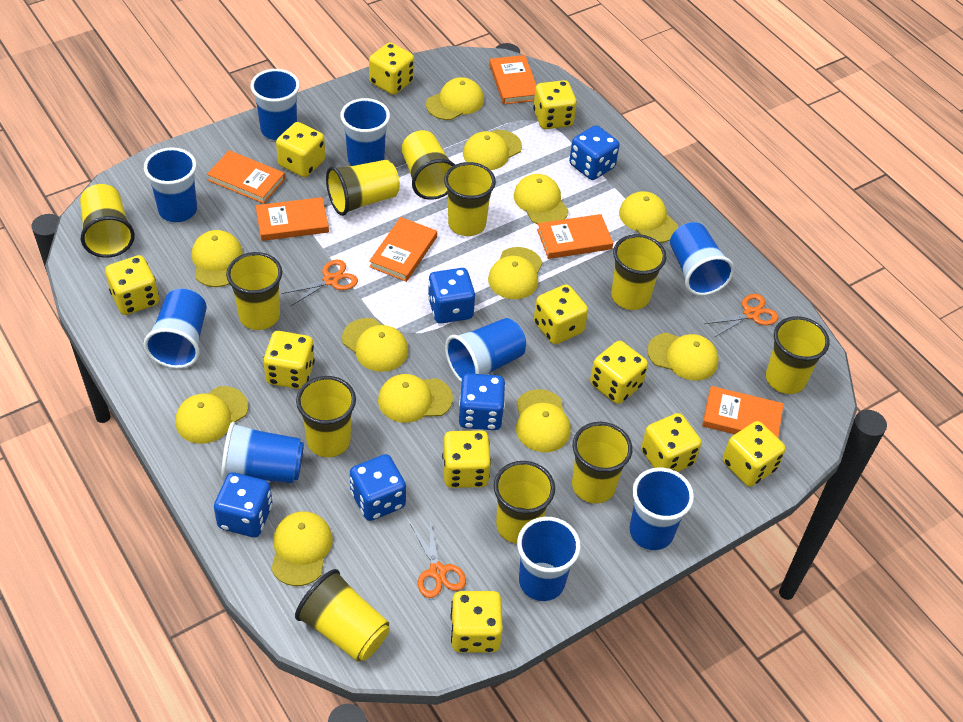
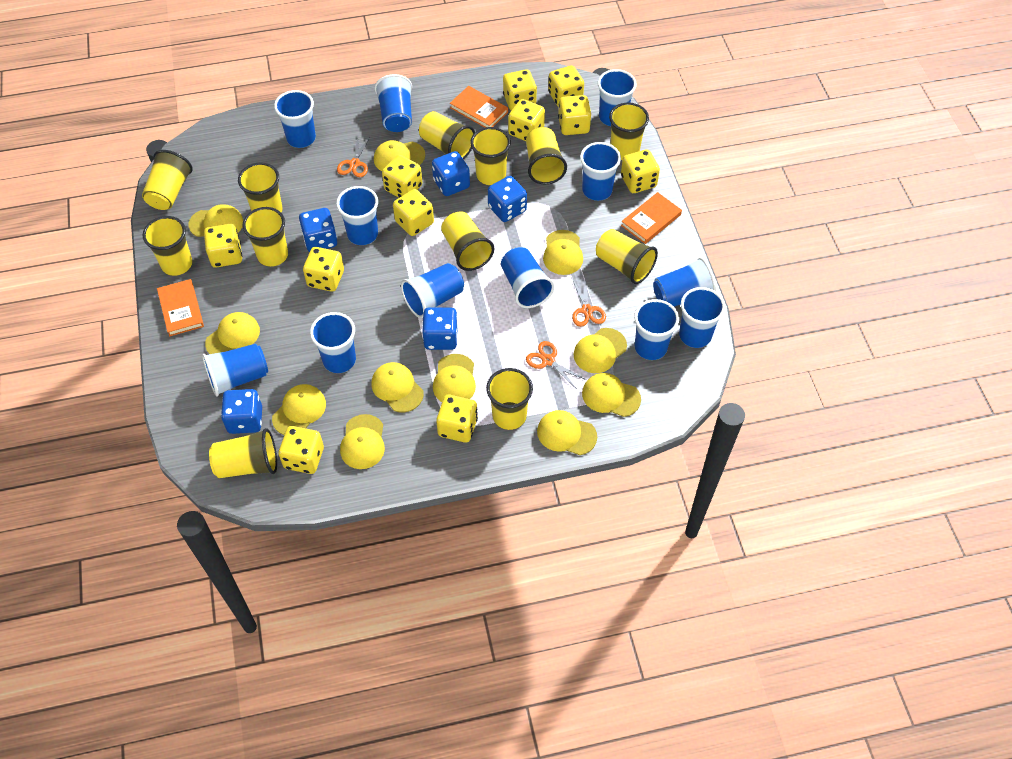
blue cup: [144,147,197,222] [144,289,207,368] [221,422,304,483] [250,69,300,140] [340,98,390,166] [445,318,526,382] [517,517,581,601] [629,467,694,550] [670,222,734,296] = 9 -> [202,344,268,397] [274,90,316,148] [310,312,356,373] [336,186,378,245] [375,74,412,132] [401,263,464,318] [501,247,554,308] [580,142,621,201] [598,69,637,126] [634,299,679,360] [653,257,717,307] [679,287,725,348] = 12
orange book: [207,150,285,204] [256,197,329,241] [369,217,437,282] [489,55,536,104] [537,214,613,259] [702,386,784,438] = 6 -> [157,279,204,336] [450,86,508,128] [621,192,682,244] = 3
yellow cap: [175,386,248,444] [192,230,243,287] [271,511,333,586] [342,318,408,372] [378,374,453,423] [426,77,484,120] [463,130,522,170] [488,247,542,299] [514,174,569,224] [516,389,571,452] [619,191,678,243] [647,333,719,380] = 12 -> [189,204,243,237] [205,312,260,354] [272,384,326,435] [340,414,385,469] [371,362,424,412] [374,140,425,171] [433,354,476,402] [537,410,597,455] [543,230,583,275] [573,328,627,373] [582,373,641,417] = 11
yellow cup: [80,184,135,258] [226,252,282,330] [295,569,390,662] [296,376,356,457] [326,160,400,216] [401,130,455,200] [444,162,496,236] [494,461,555,544] [572,422,632,503] [611,234,667,310] [766,316,830,394] = 11 -> [142,150,193,210] [143,216,192,276] [209,428,277,478] [238,162,283,213] [242,207,288,267] [419,111,475,159] [441,211,494,271] [470,127,511,185] [486,368,533,430] [526,127,567,184] [596,229,658,284] [609,102,649,160] = 12

